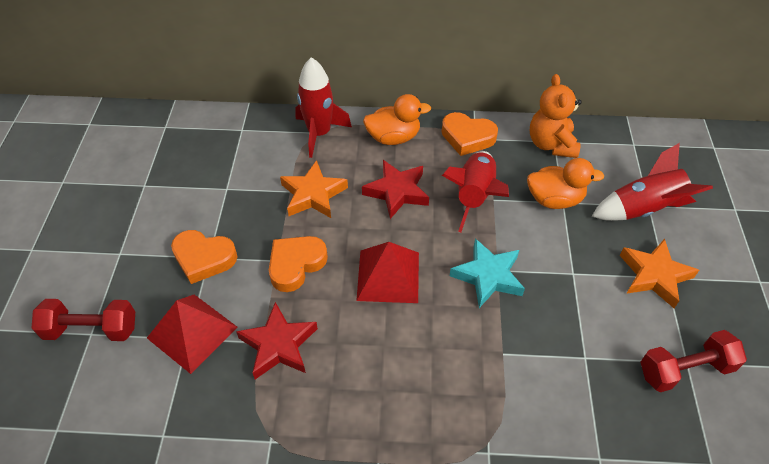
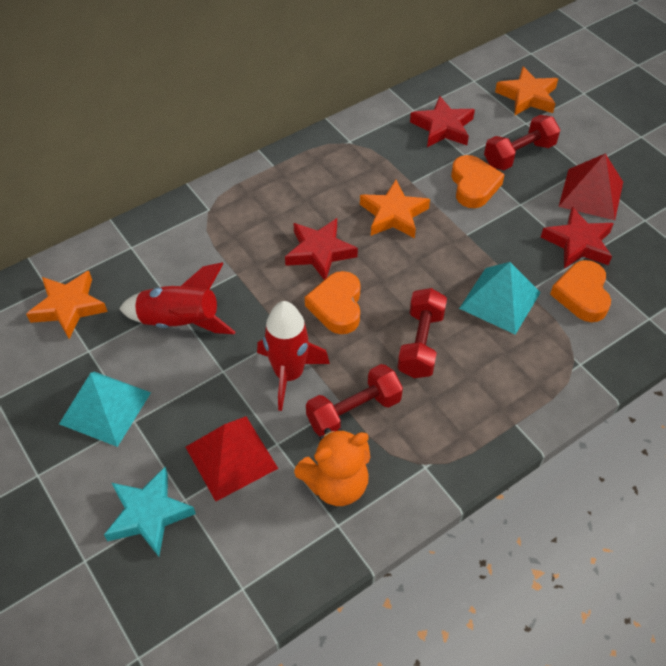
orange duck: [363,94,431,145] [527,158,604,209] = 2 -> none = 0
orange star: [280,160,348,218] [619,239,699,308] = 2 -> [26,271,108,339] [360,180,430,238] [495,66,558,115] = 3
red dumbbell: [32,299,135,341] [640,330,747,392] = 2 -> [306,364,403,437] [397,288,447,378] [484,115,560,170] = 3
red rocket: [295,57,352,158] [442,151,509,232] [591,143,713,221] = 3 -> [119,262,235,334] [257,301,330,411] = 2
red star: [236,302,318,379] [362,160,429,219] = 2 -> [285,218,358,280] [410,96,475,147] [541,207,614,268] = 3
turquoise pyramid: none = 0 -> [59,372,151,447] [459,262,541,335] = 2

